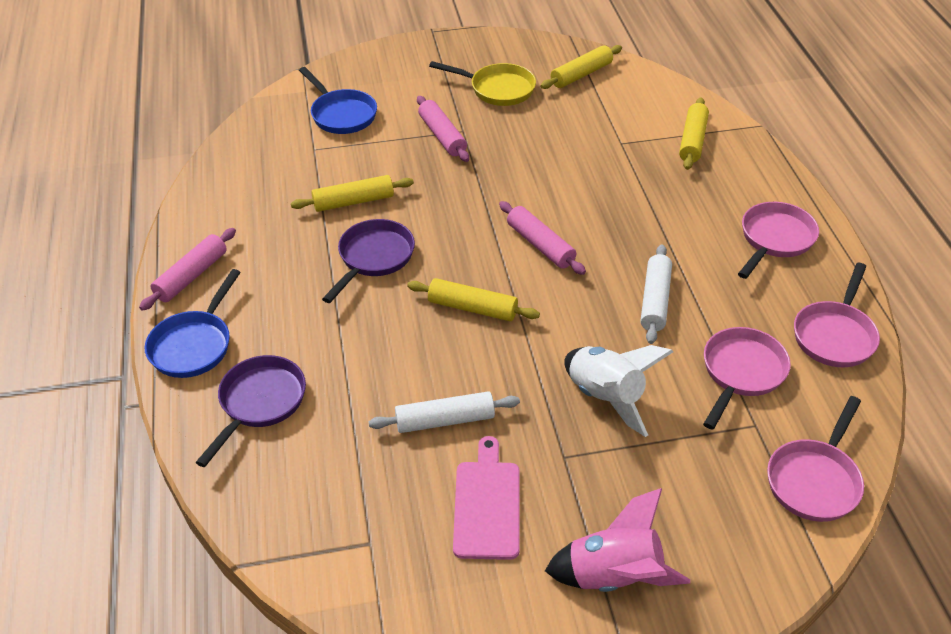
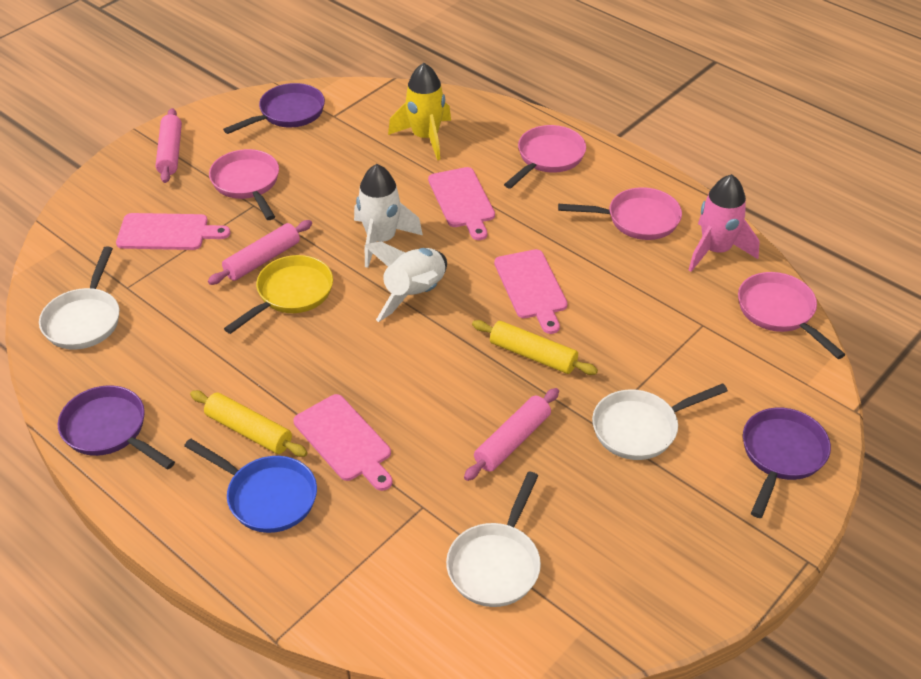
blue pan: [145,269,241,378] [299,67,377,134] = 2 -> [184,438,317,533] = 1
pink cutting board: [453,436,520,560] = 1 -> [116,213,230,250] [293,394,392,491] [428,167,495,240] [494,249,568,334] = 4
purple pan: [195,355,306,467] [322,219,415,303] = 2 -> [58,385,175,470] [223,83,325,134] [743,407,831,518] = 3
white pan: none = 0 -> [39,246,119,350] [446,472,541,607] [592,383,728,460] = 3
white rocket: [564,345,673,437] = 1 -> [354,164,423,268] [365,242,447,322] = 2
white rolling pin: [368,391,520,433] [640,244,672,344] = 2 -> none = 0
yellow rocket: none = 0 -> [388,63,451,160] = 1
yellow rolling pin: [291,175,414,212] [407,278,540,321] [540,45,622,89] [679,98,709,170] = 4 -> [190,390,307,457] [472,320,598,375] = 2

